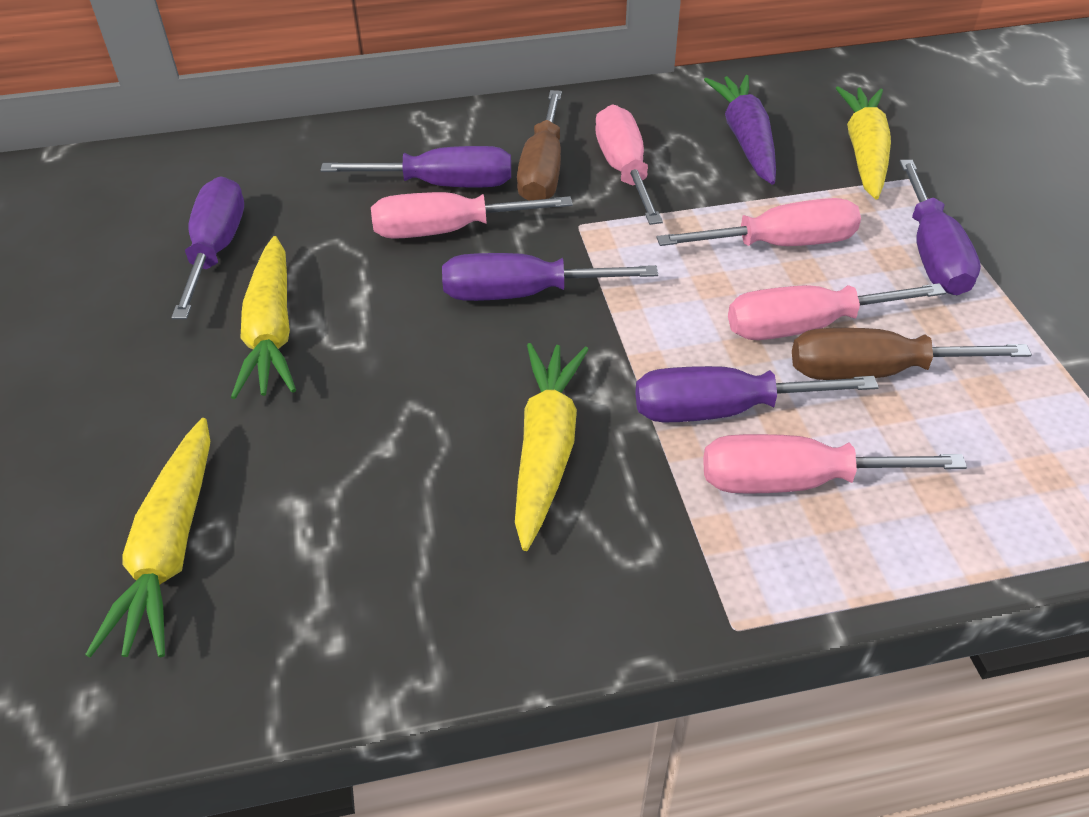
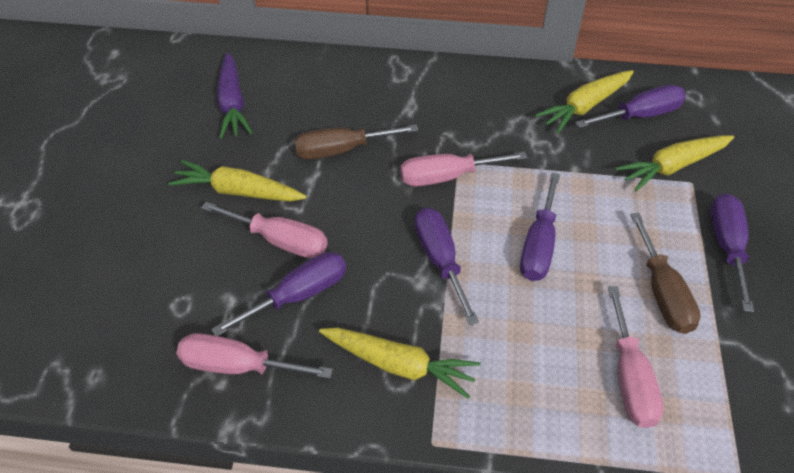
pink screwdriver: [371,192,573,239] [595,104,663,225] [657,198,861,246] [703,434,967,494] [728,283,946,340] = 5 -> [176,333,333,379] [201,202,328,258] [400,152,527,186] [608,286,663,428] = 4

